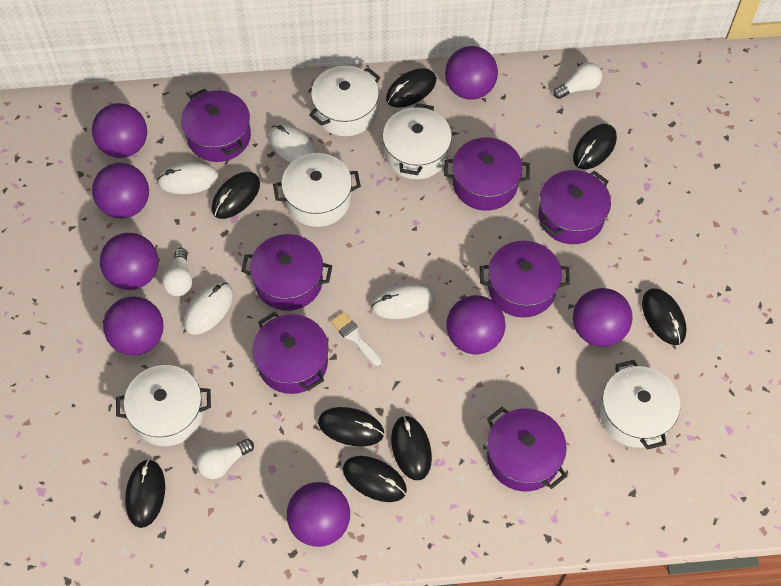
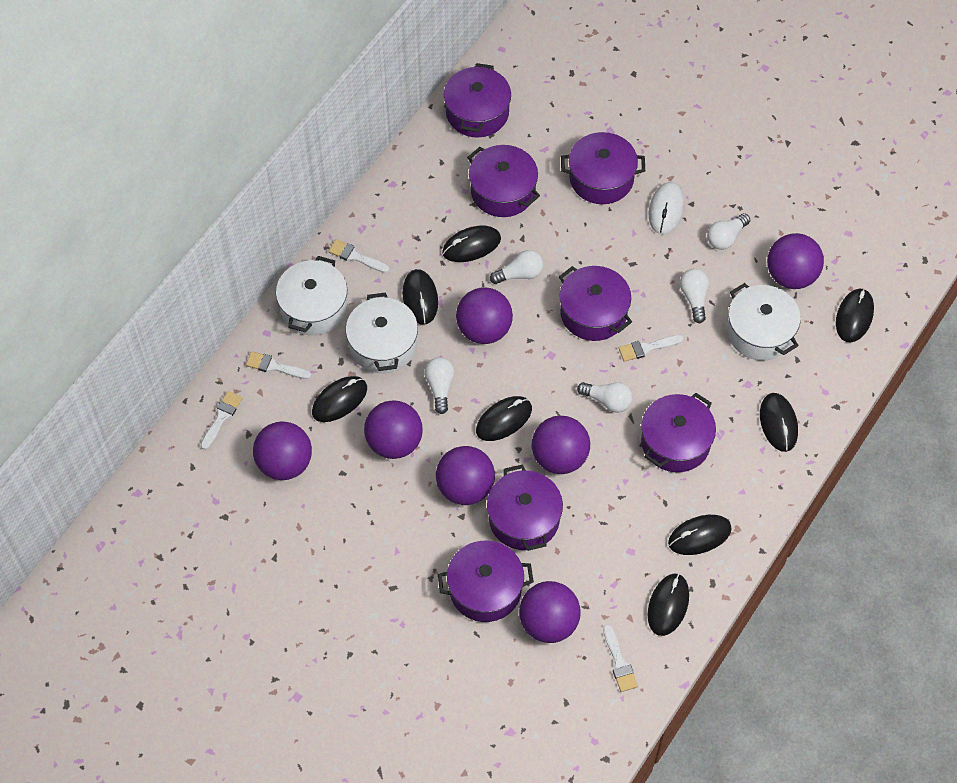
purple ball: [92,103,147,158] [92,163,149,219] [100,233,158,290] [103,296,163,356] [287,482,350,547] [445,46,498,100] [446,295,506,354] [573,288,633,347] = 8 -> [253,421,312,480] [364,400,423,459] [436,446,495,505] [456,288,513,344] [519,581,581,643] [532,416,590,474] [767,233,824,289] = 7
white brush: [331,312,381,366] = 1 -> [201,391,242,450] [246,351,311,379] [328,239,389,273] [603,624,638,692] [619,335,684,362] = 5
white light bulb: [162,248,192,296] [197,439,254,479] [554,62,602,99] = 3 -> [424,357,454,414] [490,250,543,284] [577,382,632,413] [680,269,709,323] [707,213,750,250] = 5
white mouse: [157,162,219,194] [184,282,233,335] [269,124,317,163] [371,284,435,319] = 4 -> [649,182,684,234] = 1
white pot: [116,365,211,446] [273,153,361,227] [309,66,381,136] [383,103,452,179] [600,360,680,450] = 5 -> [276,256,347,335] [346,293,418,373] [727,283,801,361] = 3

